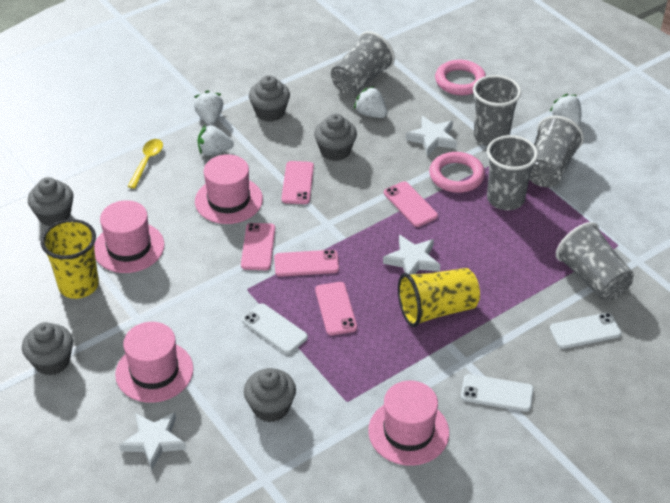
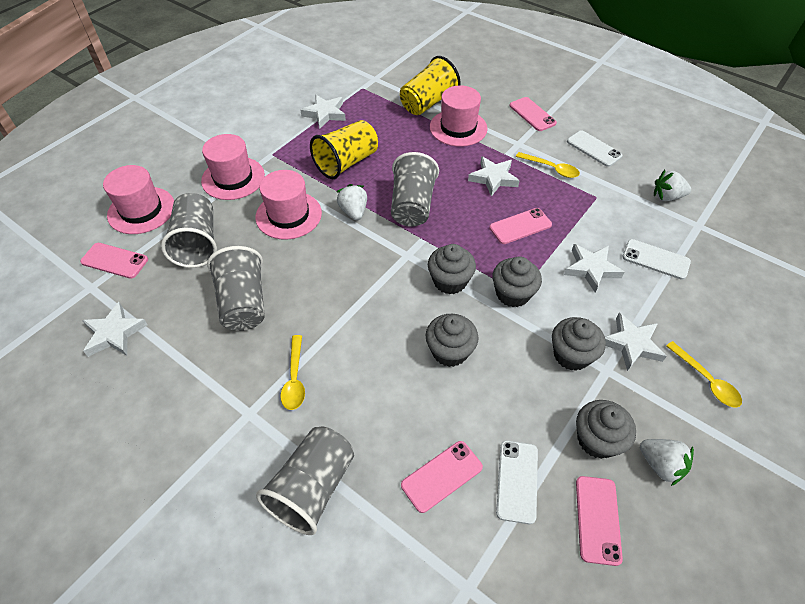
grey cup: [331,31,395,95] [473,75,521,146] [487,135,538,210] [529,116,584,187] [556,222,634,301] = 5 -> [161,193,217,268] [207,246,265,331] [256,427,354,535] [391,152,439,227] = 4
pink ring: [429,152,485,193] [435,60,486,95] = 2 -> none = 0
white star: [119,412,186,470] [383,235,440,275] [406,116,457,156] = 3 -> [82,302,148,357] [300,95,346,129] [468,156,520,197] [564,244,624,292] [605,313,667,371] = 5
white strawberry: [194,90,223,125] [197,124,234,156] [354,86,388,118] [550,94,581,126] = 4 -> [336,184,367,220] [640,439,694,486] [654,170,691,201] = 3
yellow spoon: [127,139,163,189] = 1 -> [280,335,305,410] [516,152,580,178] [666,341,742,408] = 3

